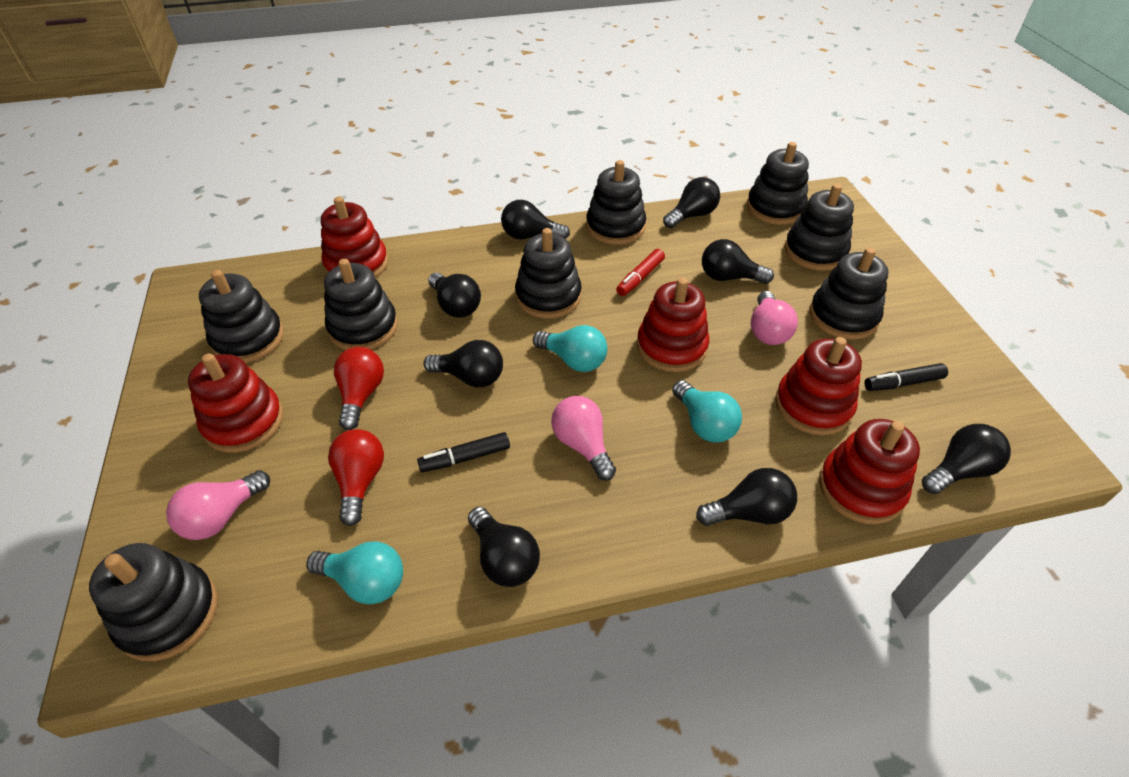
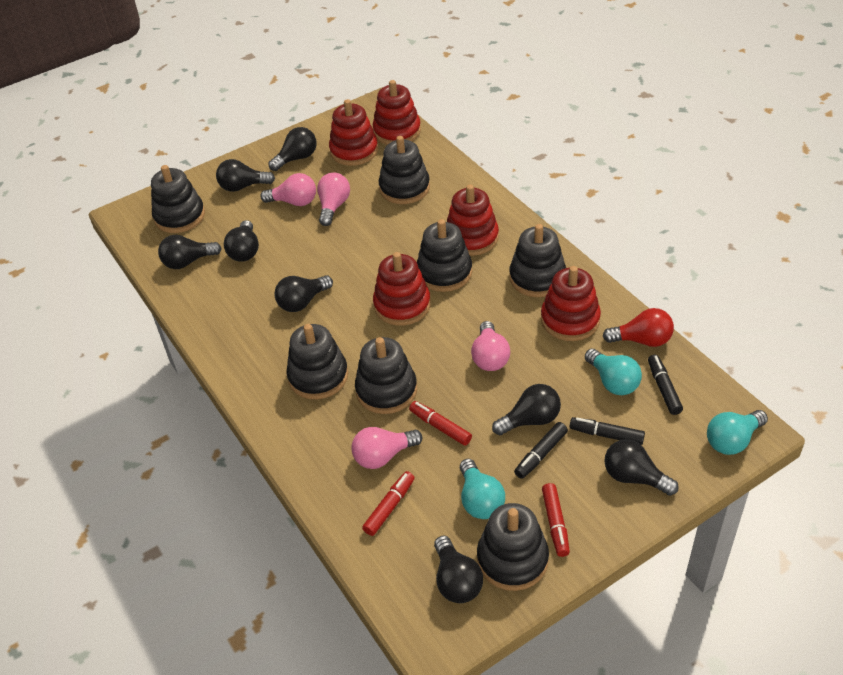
black marker: [417,432,510,472] [865,363,948,391] = 2 -> [514,422,568,479] [570,417,645,445] [648,355,683,415] = 3
black stacking toy: [89,543,218,661] [199,270,284,363] [324,259,398,350] [515,228,582,319] [586,160,646,245] [747,142,809,225] [784,184,854,271] [809,248,888,340] = 8 -> [151,165,205,233] [286,324,348,399] [355,337,417,414] [379,136,430,204] [417,219,472,292] [477,503,549,591] [509,224,566,297] = 7
pink light bulb: [166,470,270,540] [551,396,616,480] [751,291,798,345] = 3 -> [260,173,316,206] [317,173,350,226] [352,427,422,469] [471,321,510,371] = 4
red light bulb: [328,429,384,526] [334,347,384,430] = 2 -> [603,308,674,347] = 1
red marker: [616,249,665,296] = 1 -> [362,471,415,536] [409,401,472,446] [542,483,570,557] = 3

